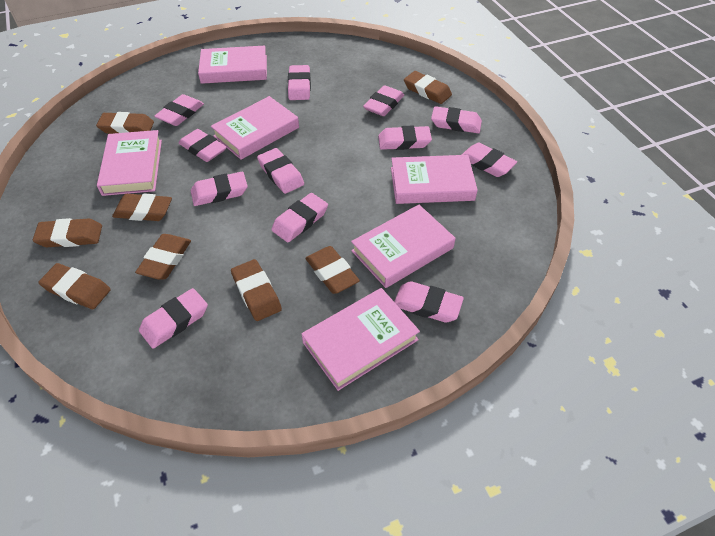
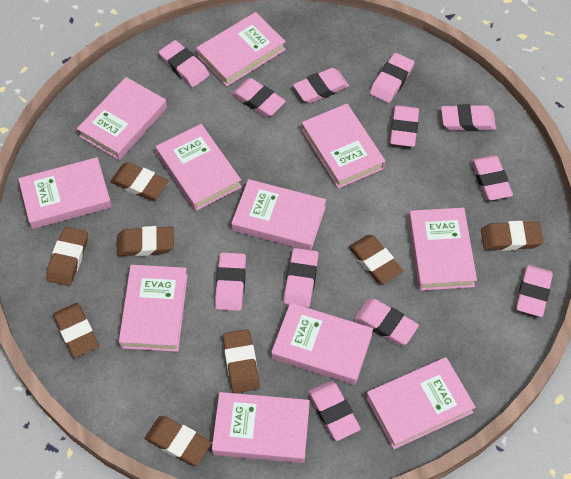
pink book: [97,130,162,196] [198,45,267,84] [211,96,299,160] [302,288,420,391] [351,205,456,288] [391,155,478,204] = 6 -> [18,157,112,229] [77,77,167,160] [119,265,188,352] [156,124,242,211] [196,12,286,87] [212,392,310,463] [232,179,326,250] [271,303,373,385] [302,104,385,189] [366,357,476,449] [409,208,477,291] = 11

